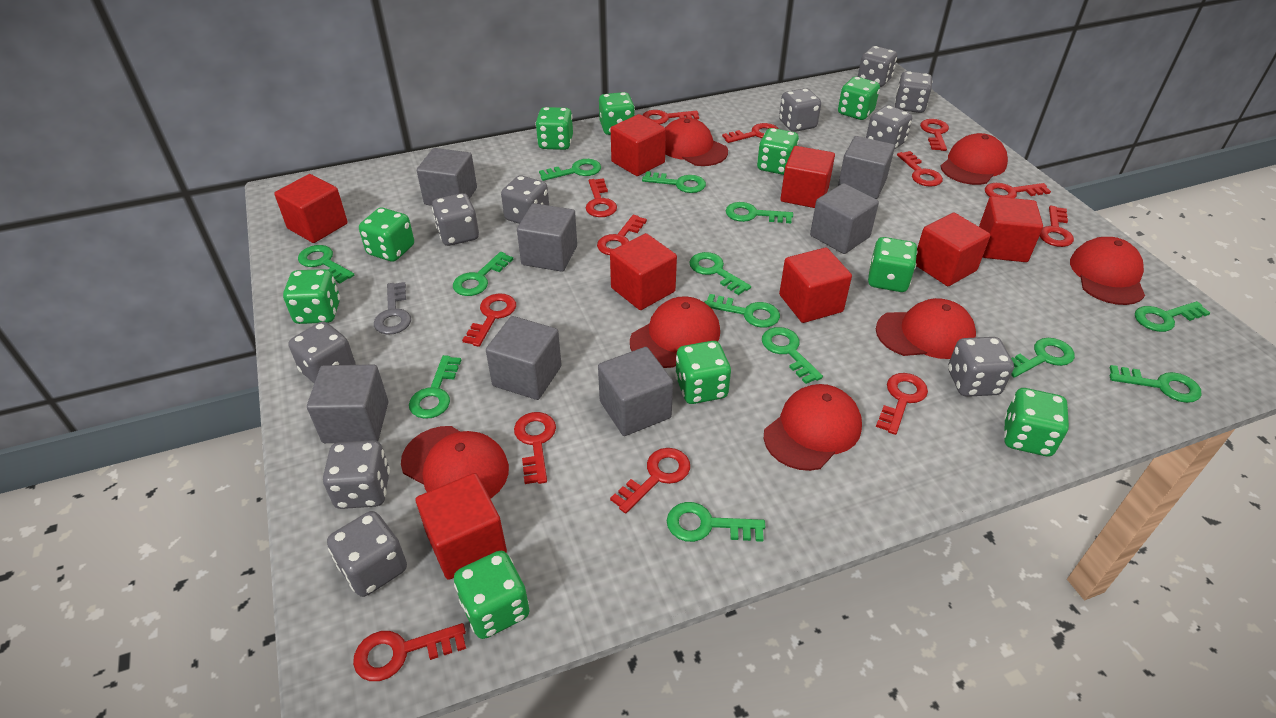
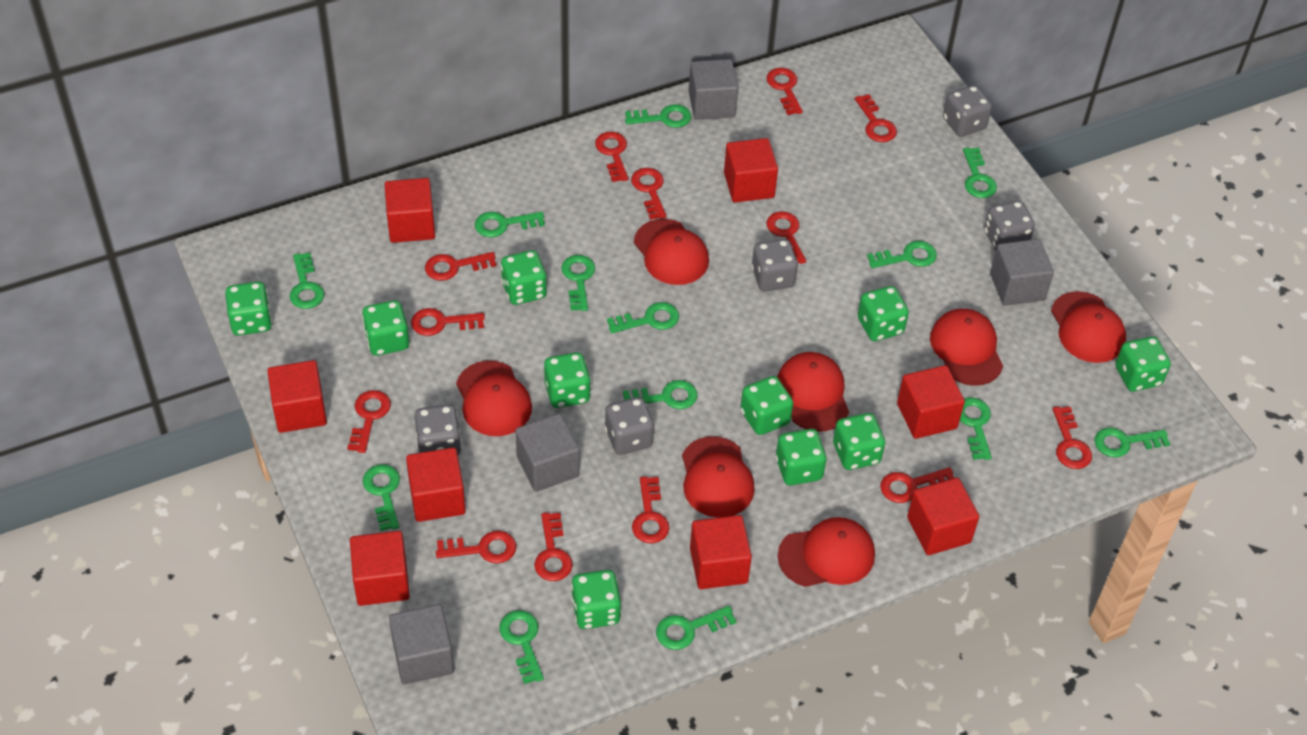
grey cube: [307,365,388,443] [417,148,477,206] [486,316,562,400] [517,203,577,272] [598,347,673,436] [810,183,879,254] [838,136,895,199] = 7 -> [389,604,454,684] [516,413,580,492] [689,59,738,120] [990,239,1054,306] = 4
grey dice: [288,321,356,383] [323,440,390,509] [327,511,407,597] [432,193,479,246] [501,175,549,224] [779,88,821,132] [858,46,897,87] [866,105,912,150] [895,71,933,113] [948,337,1014,397] = 10 -> [414,404,462,455] [605,397,654,455] [751,239,798,292] [943,85,992,137] [984,200,1035,250] = 5
grey key: [374,282,411,334] = 1 -> none = 0

